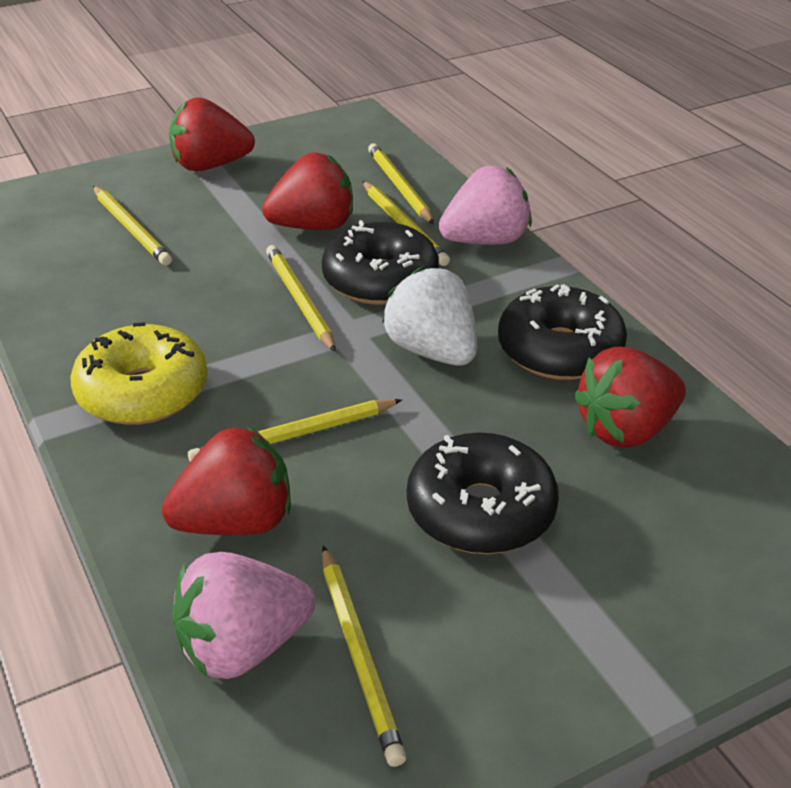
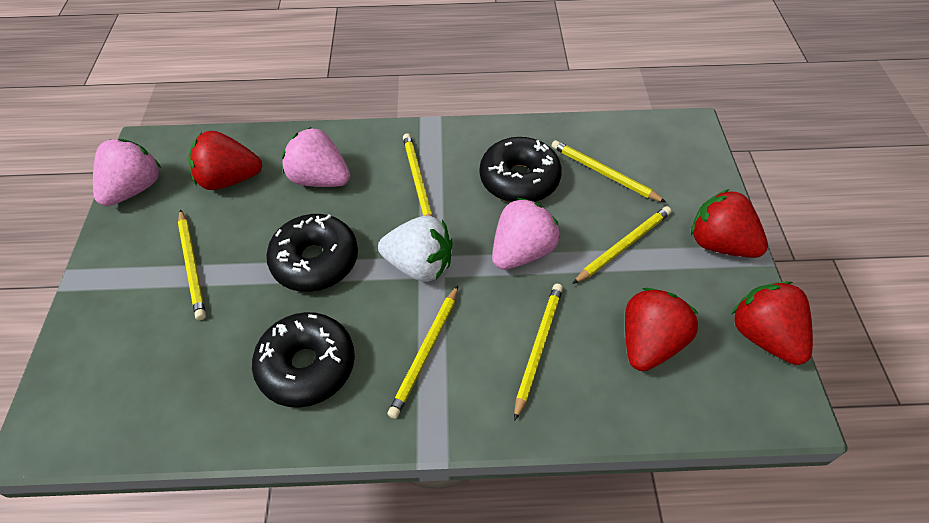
pink strawberry: [172,552,315,679] [439,166,532,245] = 2 -> [93,139,161,206] [282,127,350,187] [492,198,560,270] = 3
yellow donut: [70,322,208,425] = 1 -> none = 0

